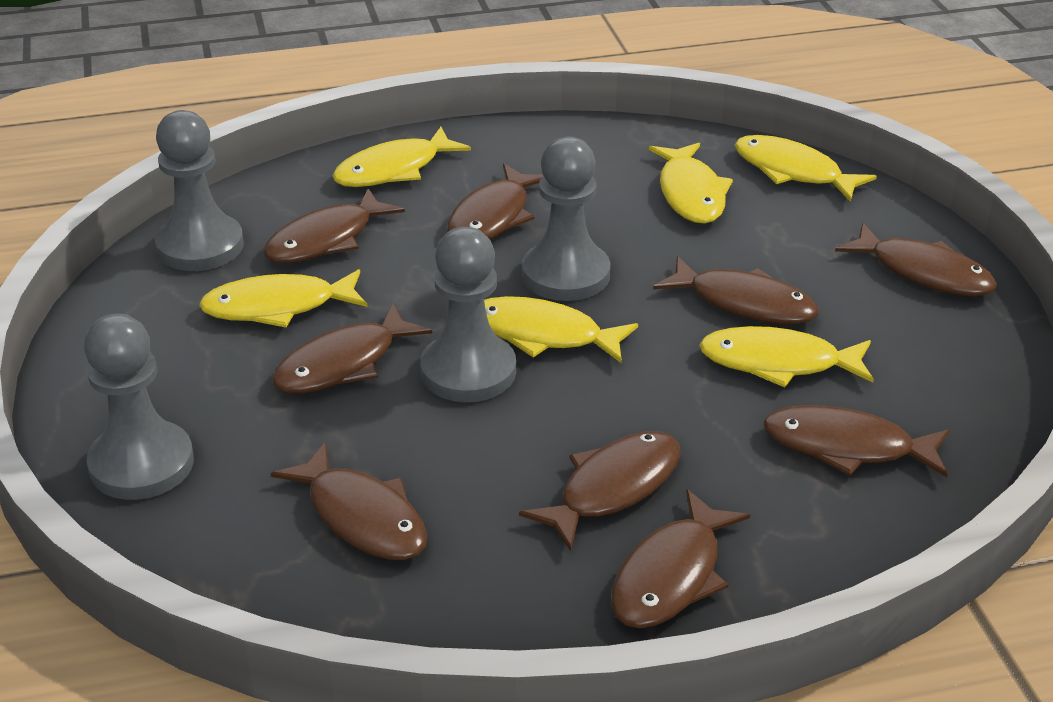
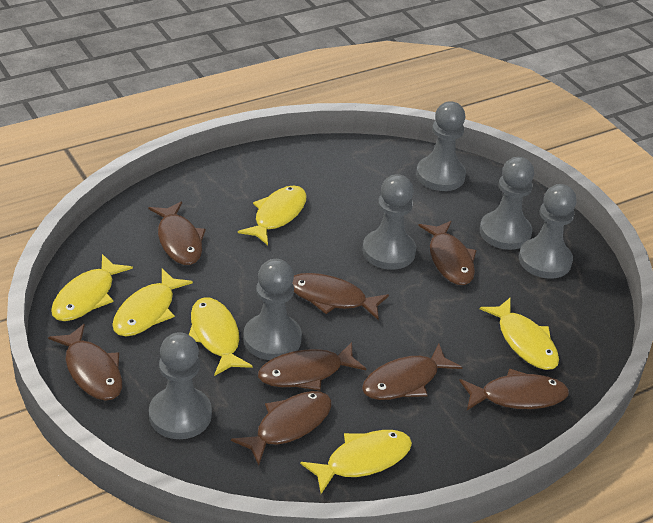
brown fish: [263,188,405,263] [270,442,427,560] [272,304,432,393] [447,164,543,239] [519,431,681,551] [611,489,750,629] [653,256,819,324] [763,405,949,477] [835,223,997,296] = 9 -> [48,324,122,401] [148,202,206,265] [231,391,331,465] [258,342,366,390] [292,273,389,320] [362,344,463,400] [419,221,476,285] [459,368,569,410] = 8
grey pawn: [84,314,194,500] [155,110,244,271] [420,227,516,402] [522,137,610,301] = 4 -> [149,332,212,439] [243,259,302,360] [362,174,416,270] [416,101,466,191] [480,157,534,250] [519,184,577,279] = 6

